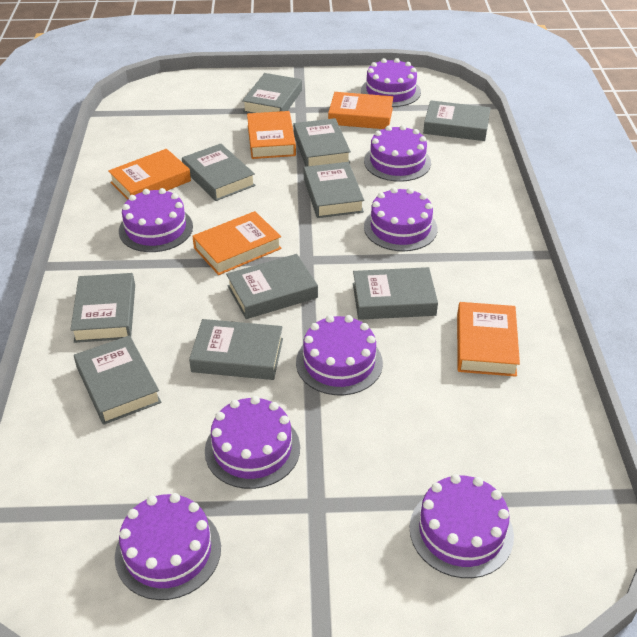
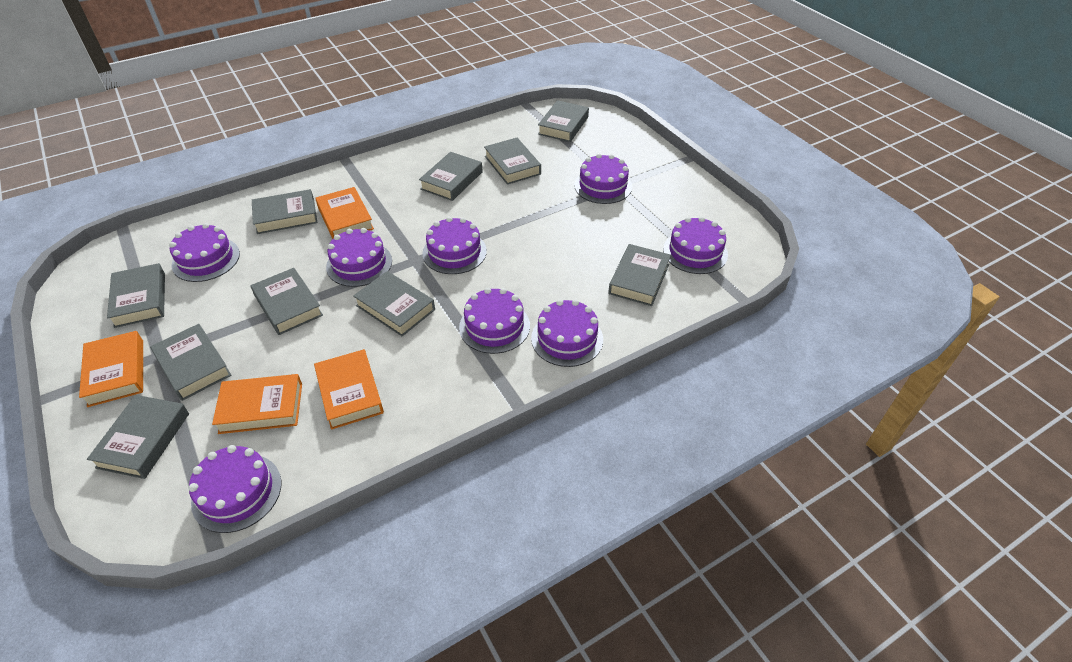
orange book: [108,149,191,200] [192,211,282,275] [247,111,296,159] [328,92,393,129] [457,302,520,377] = 5 -> [79,331,143,407] [212,374,302,434] [314,349,384,430] [315,187,374,239] = 4

